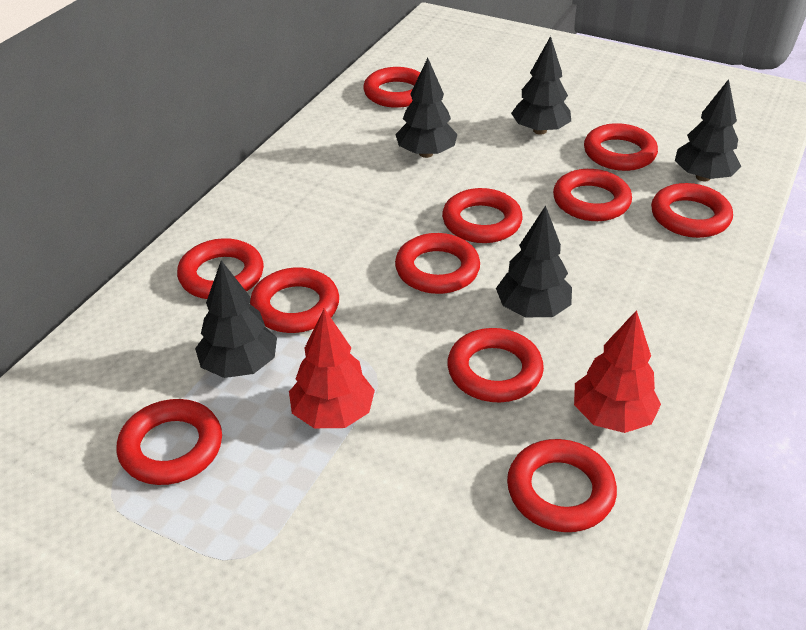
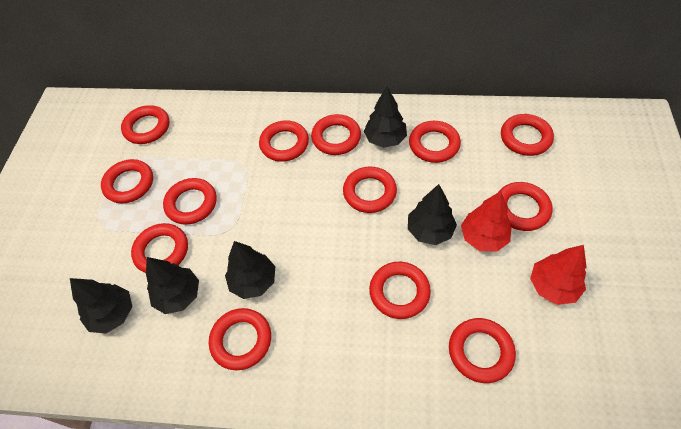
red ring: [117,399,222,485] [177,238,264,299] [250,268,339,333] [363,67,420,108] [395,233,480,294] [442,188,523,243] [447,328,544,402] [507,439,617,532] [553,169,632,221] [584,123,658,171] [651,183,733,238] = 11 -> [101,159,153,203] [121,105,169,144] [131,223,188,273] [163,178,217,225] [209,308,271,370] [259,120,309,162] [311,114,361,155] [343,167,397,213] [369,262,431,319] [409,121,461,163] [449,318,516,383] [499,182,552,231] [501,114,554,156] = 13

